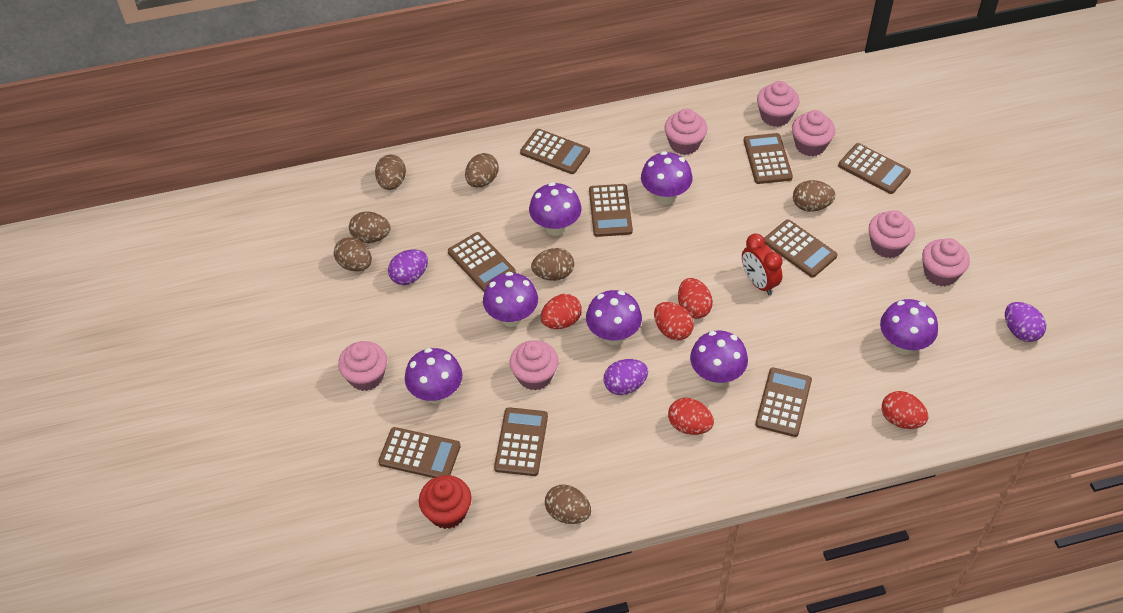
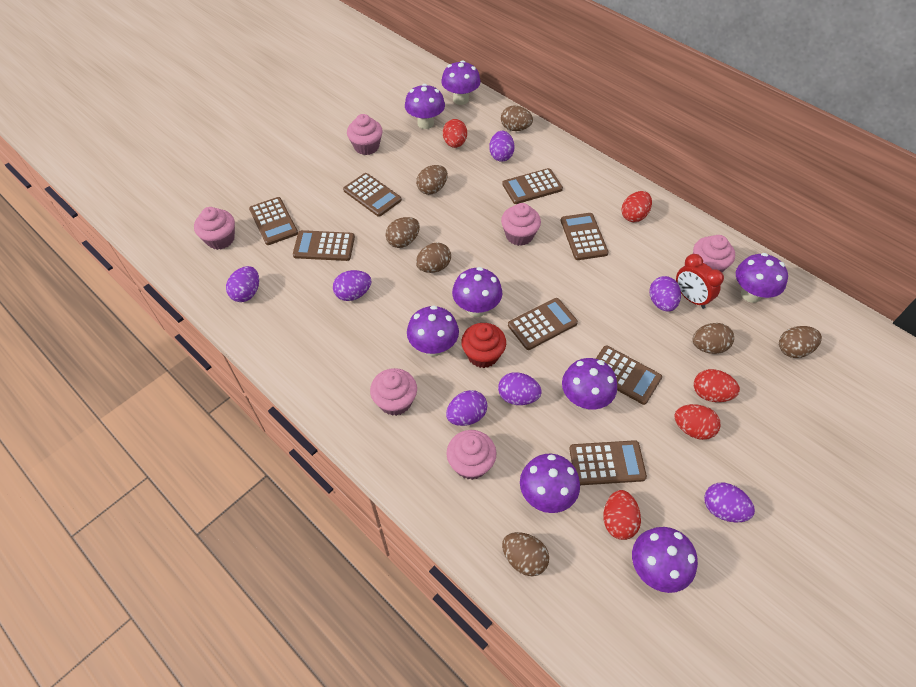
brown calculator: [378,427,461,478] [448,232,516,292] [494,407,548,476] [520,129,590,174] [589,184,633,237] [744,133,793,184] [755,367,812,437] [764,220,837,277] [838,143,911,194] = 9 -> [249,197,298,245] [293,230,355,261] [343,173,402,217] [502,168,563,204] [508,298,578,350] [561,213,609,260] [569,440,647,485] [596,346,662,405] = 8
pink cupcake: [338,341,387,391] [509,340,559,390] [664,109,707,155] [757,81,799,127] [792,110,835,156] [869,210,915,258] [922,238,970,286] = 7 -> [194,207,235,250] [347,114,383,155] [370,368,417,416] [447,430,496,480] [501,203,541,246] [693,235,735,272] = 6
purple egg: [388,249,428,285] [603,359,648,395] [1005,302,1046,342] = 3 -> [226,266,259,302] [333,270,372,301] [446,390,487,426] [489,131,514,162] [498,372,542,405] [650,276,681,312] [704,483,755,522] = 7
purple mushroom: [405,348,462,404] [483,272,538,327] [529,182,582,236] [586,290,642,345] [641,151,693,205] [690,331,748,386] [880,299,938,355] = 7 -> [405,84,445,129] [407,306,459,356] [441,60,481,105] [452,267,502,317] [520,453,580,513] [562,358,617,409] [632,527,698,593] [736,253,788,303] = 8

